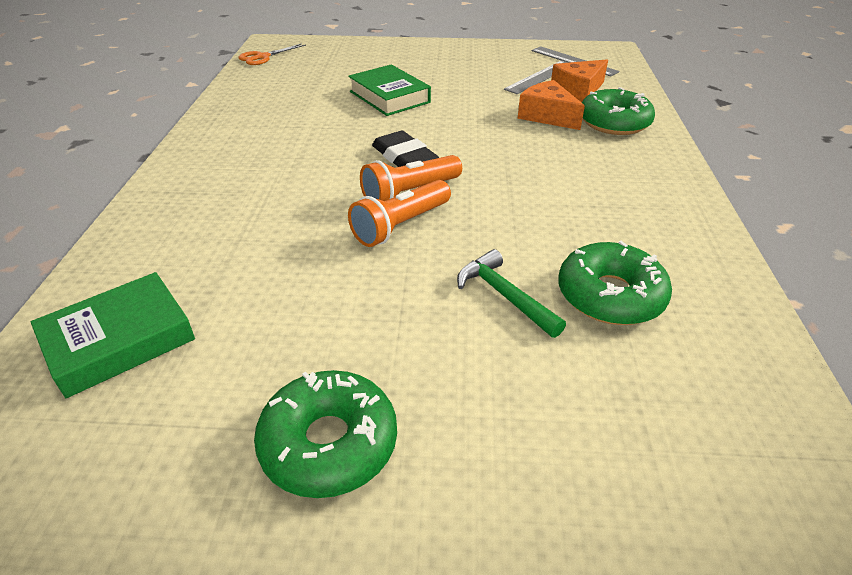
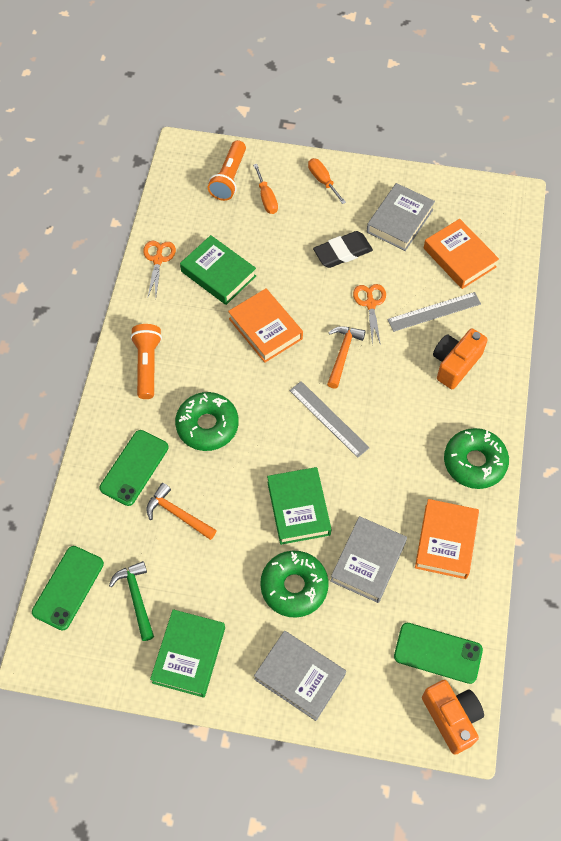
green book: [31,272,195,398] [348,64,431,116] = 2 -> [150,609,225,698] [180,235,256,305] [267,467,331,545] = 3
green phone: none = 0 -> [32,546,104,630] [100,430,169,506] [394,623,483,684] = 3
grey book: none = 0 -> [254,631,346,721] [330,516,407,603] [367,183,435,251] = 3
orange book: none = 0 -> [228,288,303,363] [415,499,479,579] [424,219,499,289] = 3
orange camera: none = 0 -> [422,680,484,755] [433,328,488,389] = 2
orange cheese: [517,80,585,130] [551,59,608,102] = 2 -> none = 0
orange hammer: none = 0 -> [146,483,217,540] [327,326,366,389] = 2
orange scissors: [238,43,306,65] = 1 -> [143,241,176,299] [353,284,386,345] = 2
orange screwdriver: none = 0 -> [253,164,278,214] [308,158,346,204] = 2

